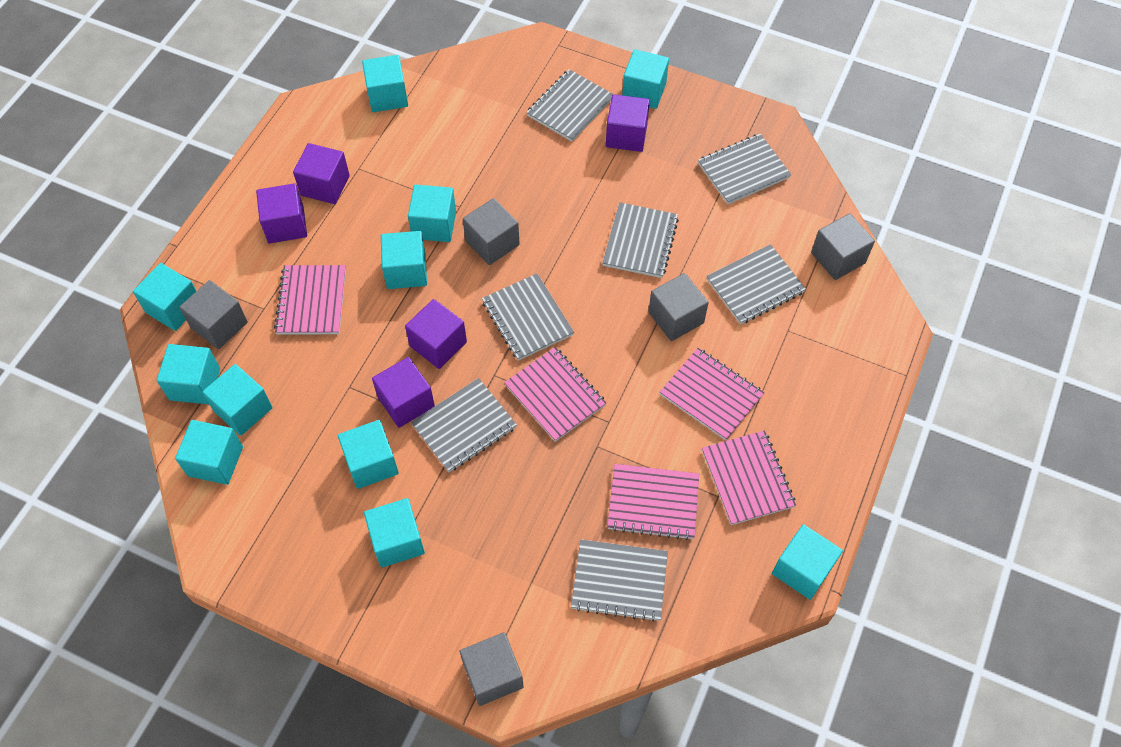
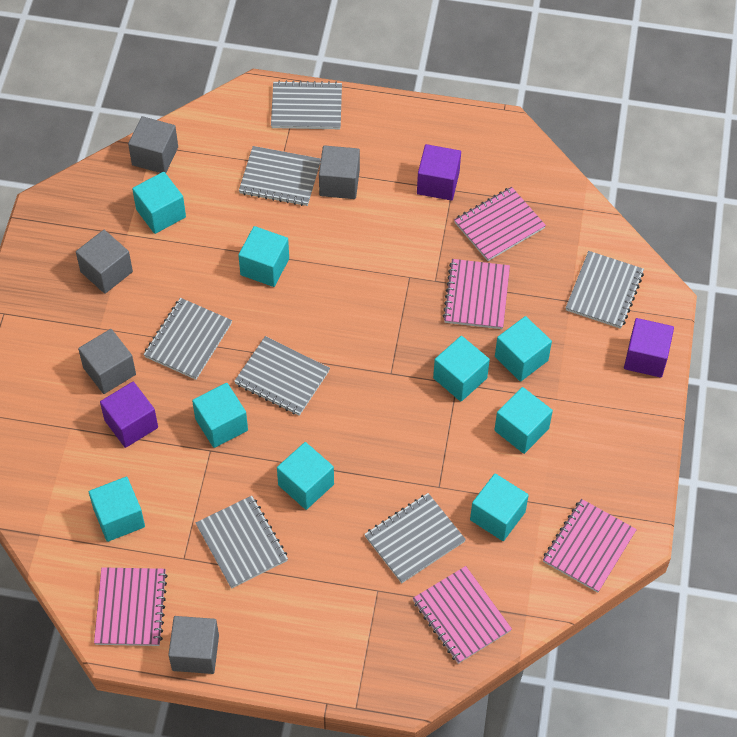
purple cube: [256,183,307,244] [293,143,350,204] [372,357,435,428] [405,299,467,369] [606,94,650,152] = 5 -> [100,382,158,448] [417,144,461,201] [624,318,674,378] = 3
turquoise cube: [133,263,196,331] [157,344,220,404] [175,420,243,485] [202,364,273,436] [338,420,399,489] [362,55,408,112] [364,498,425,567] [381,231,427,289] [408,185,456,242] [622,49,669,109] [772,524,843,600] = 11 -> [89,477,145,542] [132,172,186,234] [192,383,248,448] [238,226,289,287] [277,442,334,510] [433,336,490,401] [470,474,529,541] [494,387,553,454] [495,316,552,382] = 9

